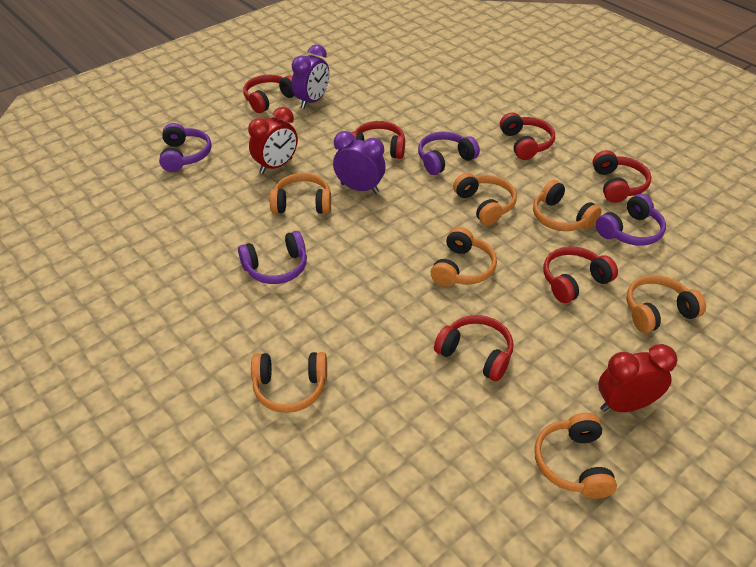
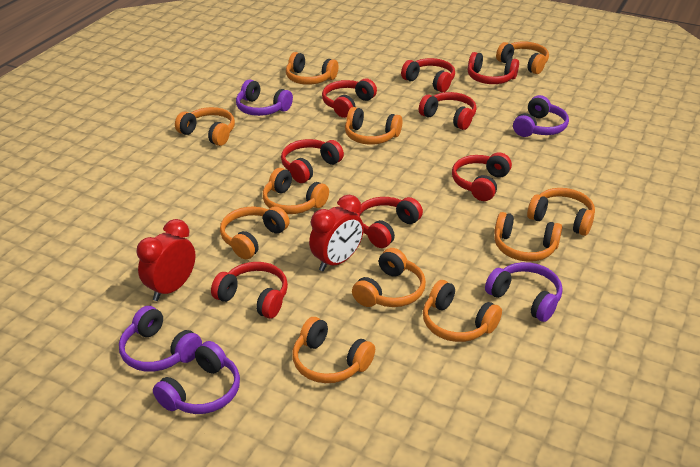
orange headphones: [251,352,327,413] [270,173,331,214] [431,227,497,287] [453,173,517,225] [533,180,602,231] [534,413,617,499] [626,275,706,333] = 7 -> [175,107,235,146] [220,206,290,259] [263,168,329,214] [286,52,338,85] [292,317,375,383] [345,107,402,145] [352,248,426,307] [423,280,502,342] [494,212,562,262] [496,41,549,74] [527,188,595,236] = 11
purple clock: [292,44,329,109] [333,131,386,194] = 2 -> none = 0
purple headphones: [159,123,212,172] [238,231,307,284] [418,131,480,175] [596,194,666,246] = 4 -> [119,306,202,372] [153,341,240,414] [236,80,293,116] [485,262,563,322] [513,95,569,137] = 5
red headphones: [243,74,295,113] [351,121,405,159] [434,315,513,382] [500,112,555,160] [543,246,618,303] [593,150,652,203] = 6 -> [211,262,288,319] [281,139,344,183] [322,79,377,118] [356,197,423,248] [401,58,455,92] [419,92,477,130] [452,152,512,201] [468,52,519,84] = 8

